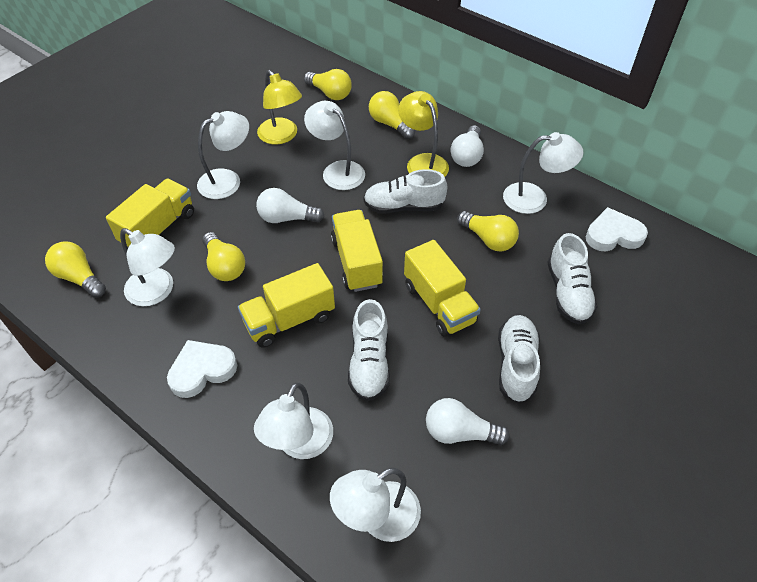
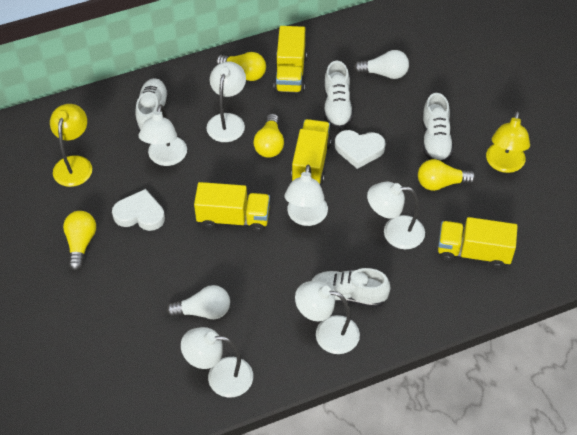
white light bulb: [256,188,325,223] [426,398,510,445] [451,125,484,167] = 3 -> [166,285,230,319] [354,50,409,79] = 2
yellow light bulb: [45,241,106,298] [202,232,245,281] [304,69,352,100] [369,91,415,139] [457,211,519,251] = 5 -> [63,211,96,271] [216,52,266,81] [254,114,284,158] [418,159,476,191] = 4

